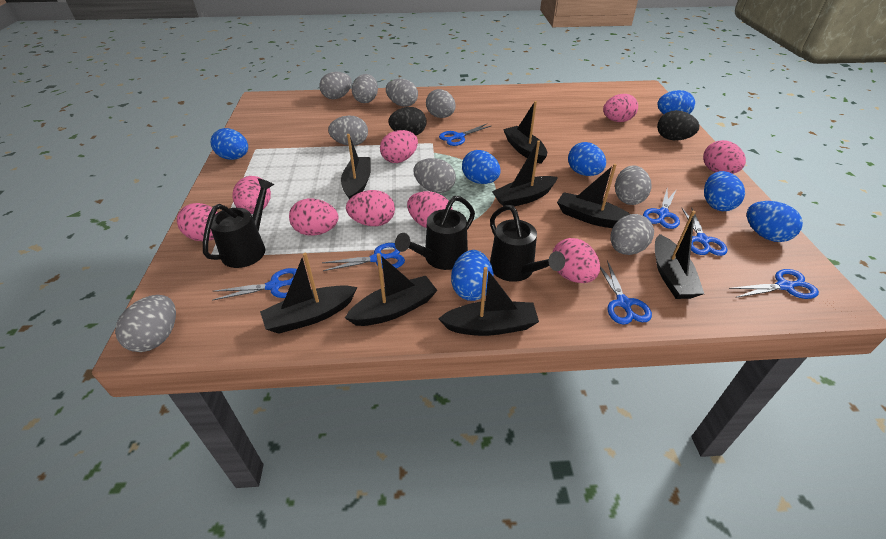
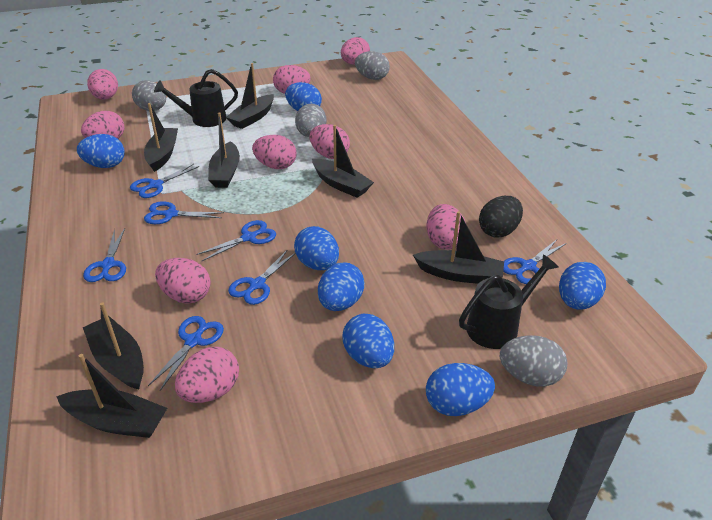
black boat: [260,253,357,334] [341,134,371,199] [345,253,438,326] [438,267,539,336] [492,141,558,206] [503,101,547,164] [557,164,630,228] [655,211,704,299] = 8 -> [56,354,167,438] [83,302,144,389] [144,103,178,172] [208,112,240,188] [226,63,274,129] [312,125,374,198] [413,211,504,284] = 7
black egg: [389,107,426,135] [657,110,699,140] = 2 -> [479,196,523,238] = 1
black watering can: [203,178,274,268] [395,196,475,270] [490,205,565,282] = 3 -> [154,69,238,127] [459,255,559,349] = 2
grey egg: [115,295,176,352] [320,72,352,99] [328,116,368,146] [352,74,378,103] [386,79,418,107] [413,158,456,193] [426,89,456,118] [610,214,654,255] [615,166,651,205] = 9 -> [132,80,166,111] [295,104,327,137] [355,51,390,80] [500,335,567,386] = 4

